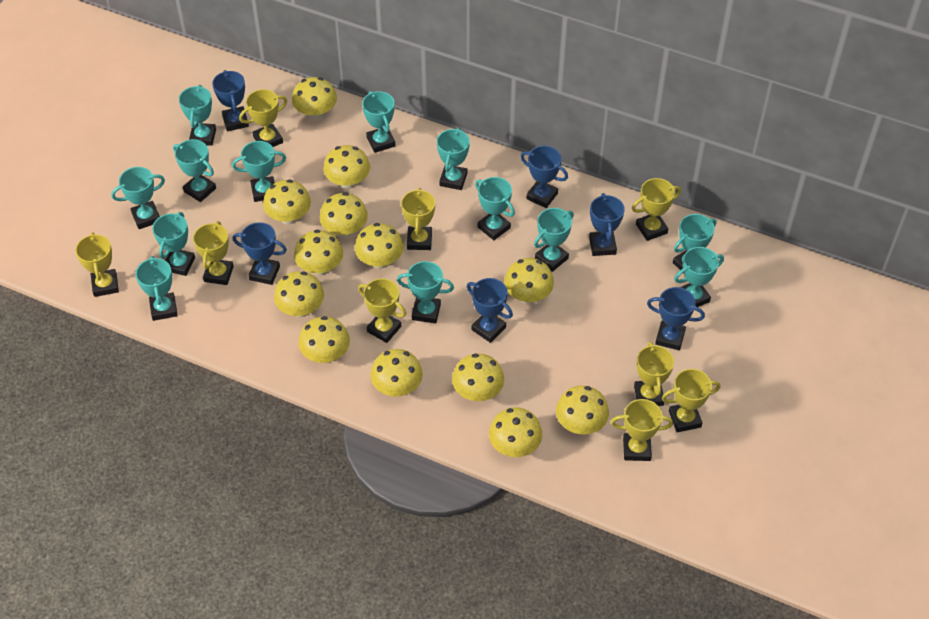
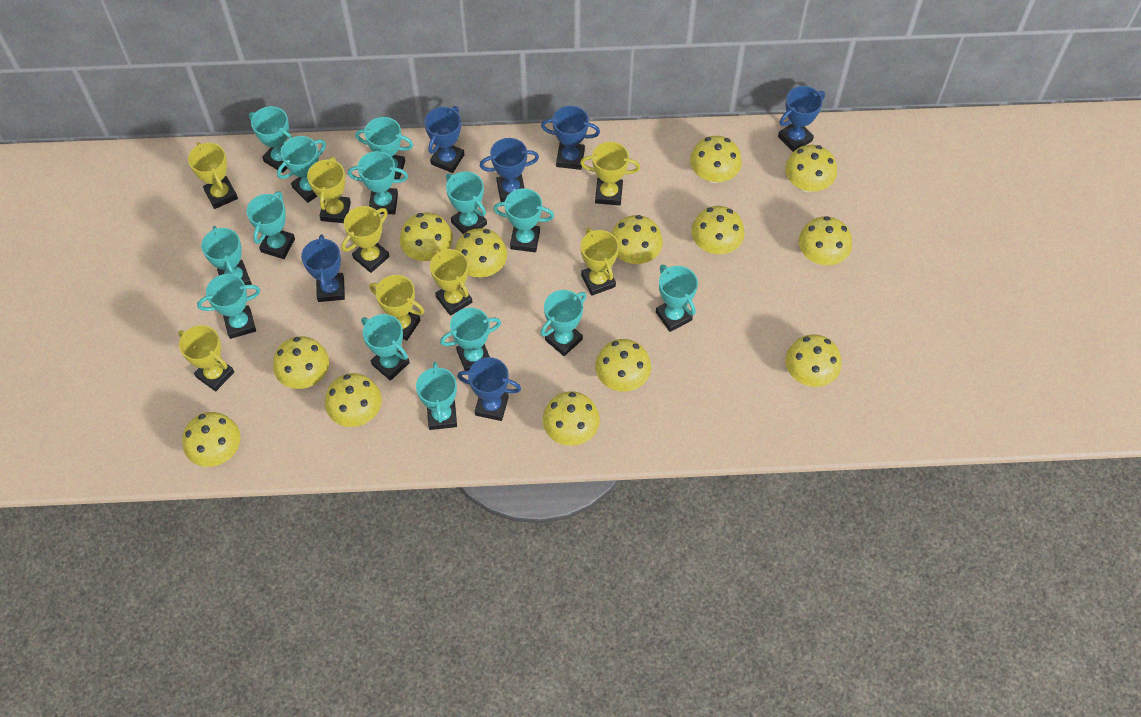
turquoise trophy: [111,167,165,229] [135,256,178,321] [152,212,195,276] [173,139,216,202] [179,85,216,146] [232,141,286,202] [362,91,396,153] [397,261,454,323] [437,128,470,190] [475,177,515,240] [534,208,574,272] [673,214,717,273] [674,247,724,307] = 13 -> [197,274,260,339] [201,226,252,285] [246,191,295,259] [249,106,293,173] [277,136,326,203] [348,151,408,214] [355,117,413,179] [361,314,410,381] [416,362,457,430] [440,308,501,371] [446,171,487,234] [494,188,554,252] [541,290,586,356] [656,265,698,332] = 14
yellow trophy: [75,232,119,297] [193,221,234,285] [239,89,287,147] [358,278,406,343] [401,188,435,250] [611,399,673,461] [632,178,681,241] [634,342,674,406] [662,369,720,432] = 9 -> [178,325,234,391] [188,142,238,209] [307,156,351,223] [342,206,390,273] [369,275,424,341] [430,249,472,316] [580,142,640,205] [580,228,619,296] = 8

